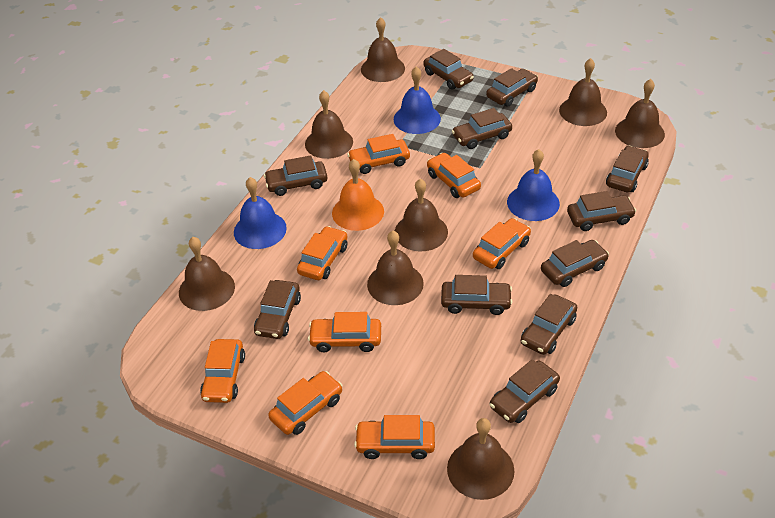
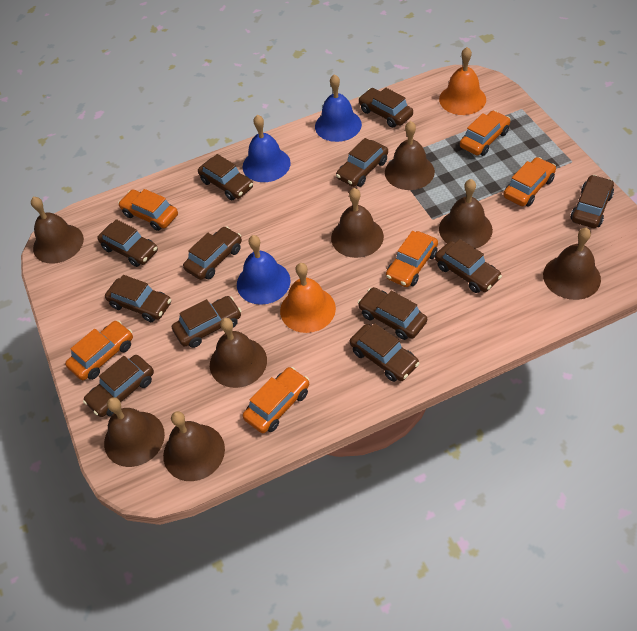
brown car: [254,280,301,339] [264,156,328,196] [423,49,474,90] [441,275,513,315] [452,108,512,149] [486,68,538,107] [490,360,560,423] [521,294,577,355] [541,240,609,287] [567,191,636,231] [606,146,649,192] = 11 -> [83,355,154,417] [97,219,158,267] [105,275,171,322] [172,296,241,348] [183,226,242,280] [198,154,253,200] [336,138,388,187] [350,323,419,382] [358,88,413,128] [358,287,427,340] [435,239,502,293] [570,175,614,228] = 12
orange bell: [332,159,384,231] = 1 -> [280,263,336,333] [439,47,486,115] = 2
orange car: [200,339,245,403] [268,371,342,435] [297,226,347,280] [308,312,381,352] [347,134,410,174] [354,415,435,459] [427,153,481,198] [473,218,531,269] = 8 -> [65,320,133,380] [118,189,178,231] [243,367,309,433] [386,231,438,287] [460,111,510,156] [503,157,556,207] = 6

